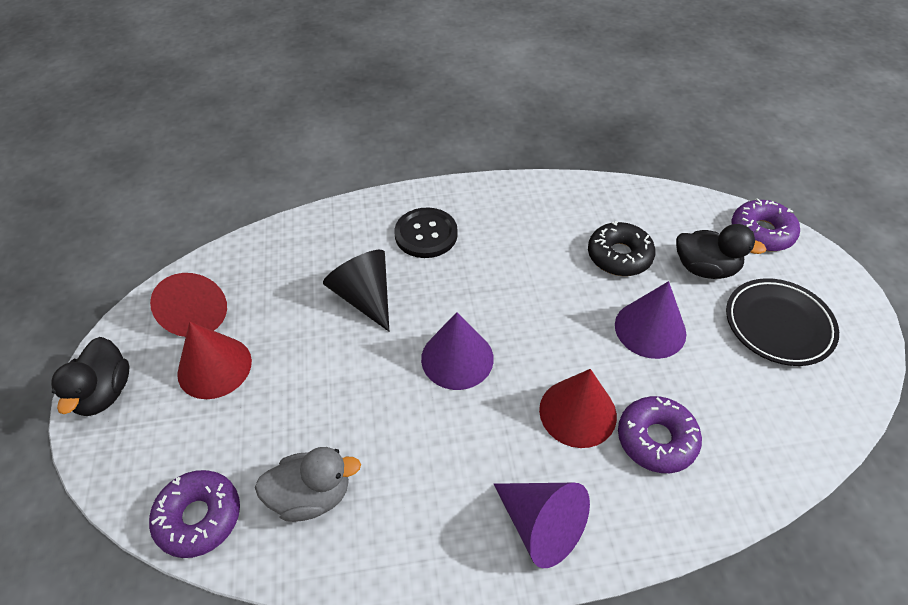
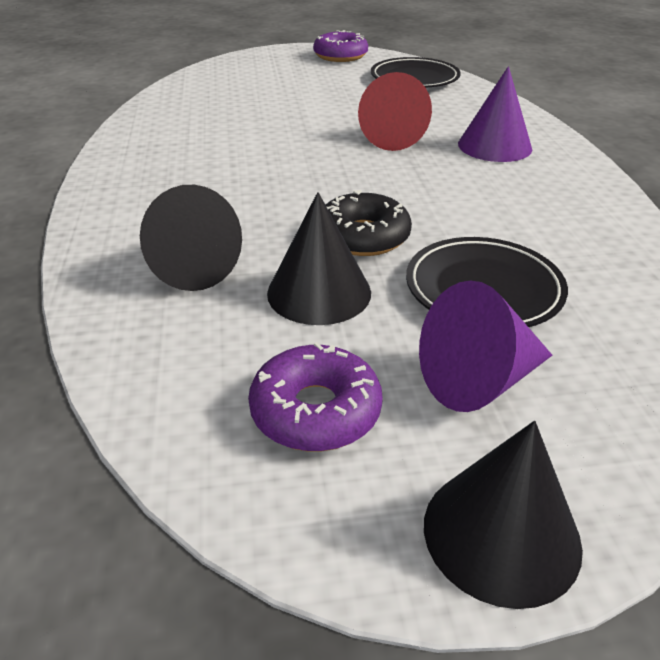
black button: [395,207,458,258] = 1 -> none = 0
black cone: [323,250,389,331] = 1 -> [140,185,242,291] [267,192,371,325] [424,421,583,609] = 3
black duck: [51,337,129,416] [676,224,766,279] = 2 -> none = 0
black plate: [726,278,839,366] = 1 -> [371,57,461,88] [406,237,568,327] = 2
grey duck: [255,447,361,522] = 1 -> none = 0
purple cone: [421,312,494,390] [494,483,590,568] [615,281,686,359] = 3 -> [419,280,552,412] [458,66,532,162] = 2
purple donut: [149,470,240,558] [618,396,702,473] [731,198,800,251] = 3 -> [248,342,383,452] [313,30,368,62] = 2
red cone: [150,273,227,337] [177,322,252,399] [539,369,617,448] = 3 -> [358,72,432,151] = 1

